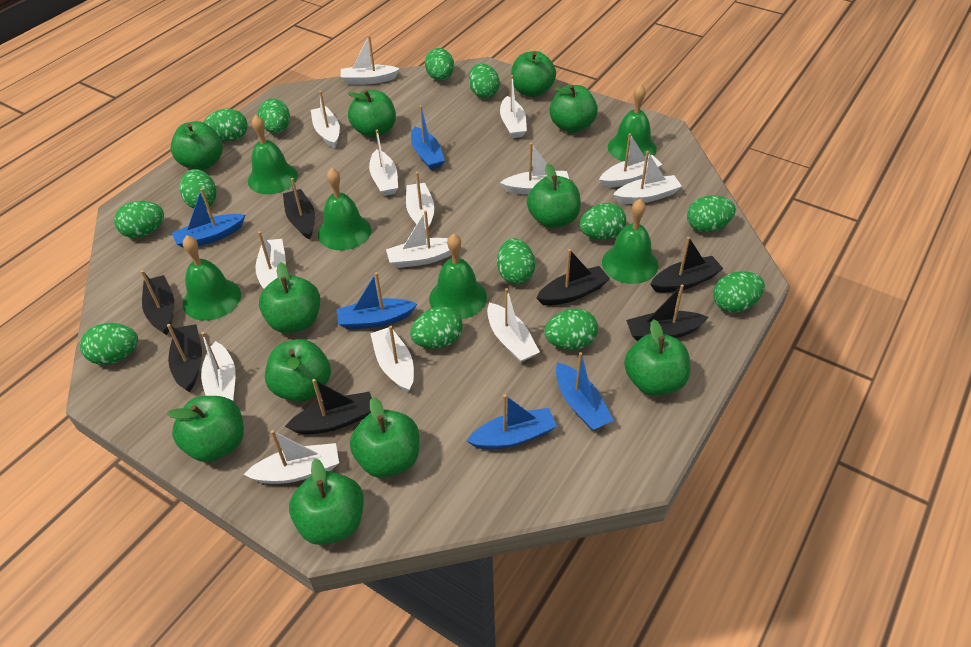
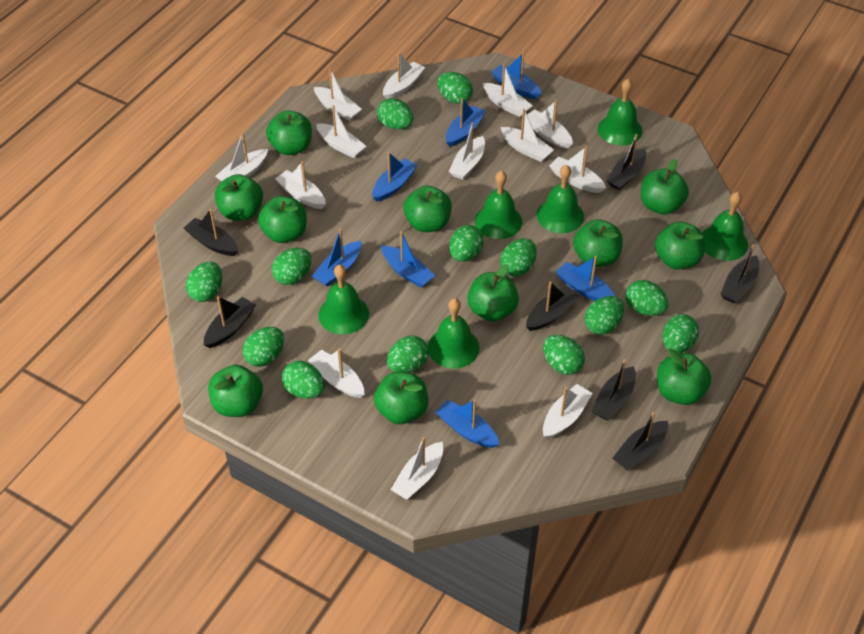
blue boat: [172,188,245,248] [337,272,417,330] [411,105,445,170] [467,394,557,449] [556,352,614,430] = 5 -> [312,228,361,287] [372,152,417,202] [382,231,435,288] [436,399,499,448] [446,97,486,147] [491,52,542,99] [556,256,615,301] = 7
white boat: [201,332,236,401] [244,430,339,484] [255,231,286,289] [311,91,340,148] [341,35,400,85] [369,130,398,196] [370,326,414,392] [386,210,451,268] [406,172,434,234] [487,288,540,363] [500,75,527,138] [500,143,569,195] [599,133,662,188] [613,151,682,204] = 14 -> [215,133,268,182] [275,161,326,209] [308,348,365,398] [314,68,362,121] [316,105,366,158] [383,51,425,99] [391,437,443,500] [449,123,485,180] [483,64,533,117] [501,109,554,162] [527,100,573,149] [543,384,593,439] [549,146,606,193] = 13

